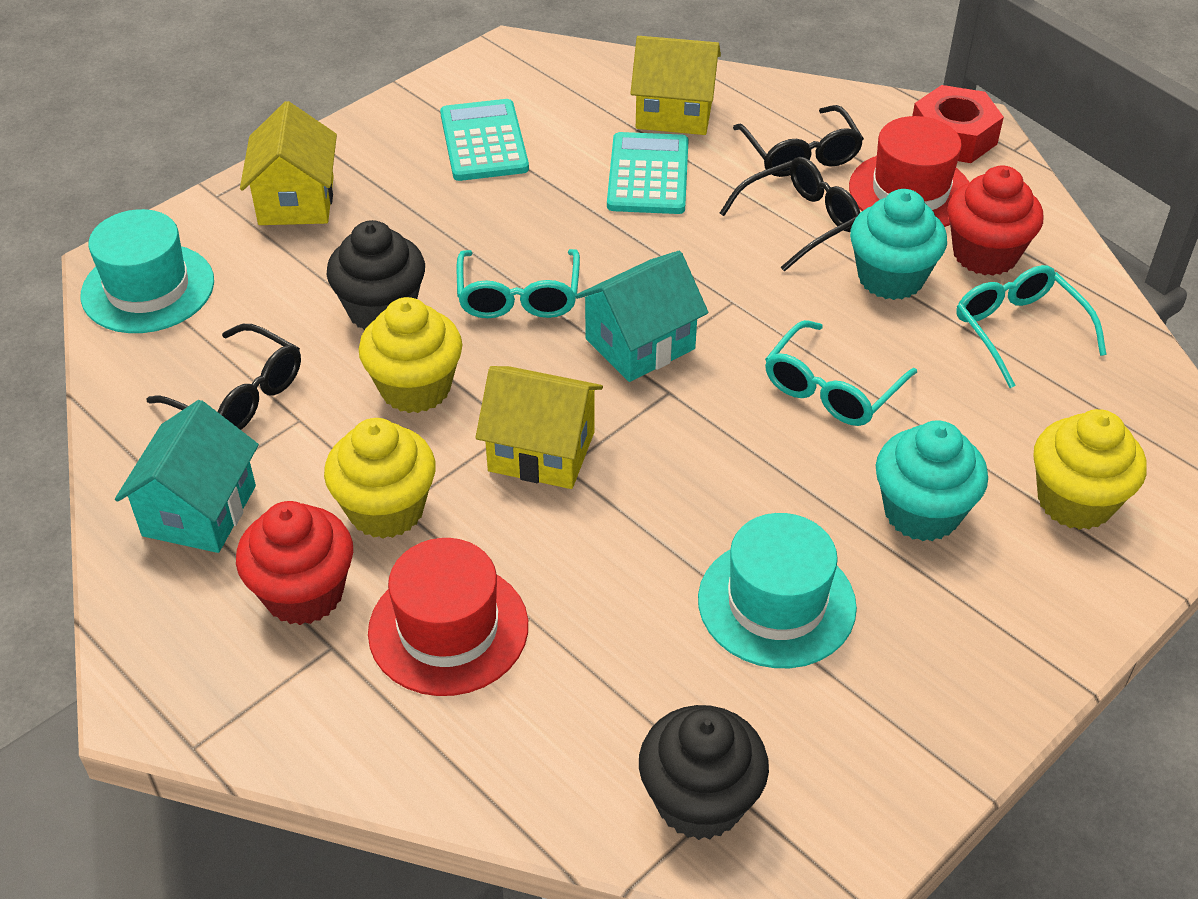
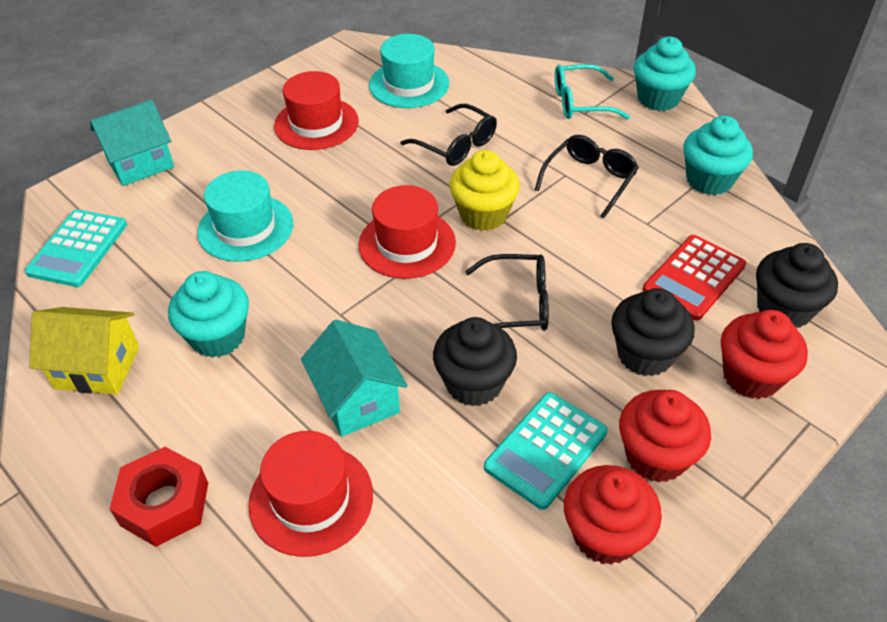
black cupcake: [326,220,425,330] [639,705,769,840] = 2 -> [433,317,517,406] [611,288,695,376] [756,243,838,328] = 3
red calculator: none = 0 -> [643,235,746,321] = 1
red cupcake: [236,501,353,625] [947,166,1044,276] = 2 -> [564,465,662,565] [619,390,711,482] [721,310,808,399] = 3
red hat: [368,538,528,696] [849,116,970,227] = 2 -> [248,431,373,557] [274,71,359,150] [358,185,456,279] = 3
turquoise cupcake: [850,189,947,300] [876,420,988,541] = 2 -> [168,271,249,358] [634,37,696,111] [683,116,753,195] = 3
turquoise glasses: [457,249,580,318] [765,320,917,426] [956,265,1107,388] = 3 -> [555,64,630,119] = 1
yellow cupcake: [324,418,436,539] [359,297,462,413] [1033,409,1147,530] = 3 -> [450,150,520,231] = 1
yellow house: [240,101,337,225] [475,366,603,489] [630,36,721,135] = 3 -> [29,307,139,395] = 1

